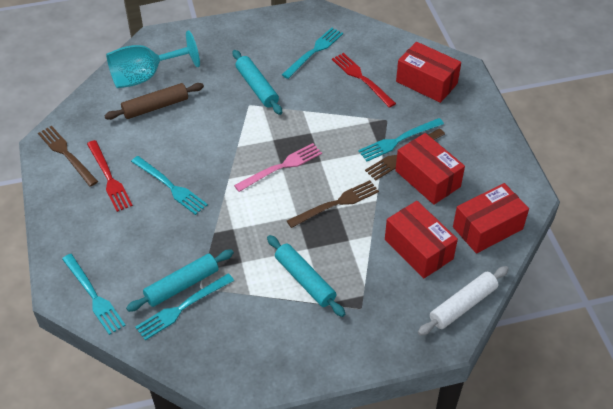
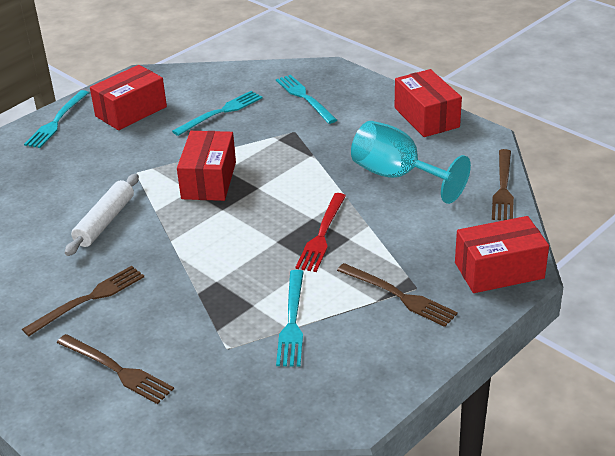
brown fork: [38,126,98,187] [287,180,379,228] [365,128,445,181] = 3 -> [22,266,144,336] [57,334,174,404] [337,263,458,327] [492,149,514,220] = 4
brown rolling pin: [104,83,204,120] = 1 -> none = 0
pink fork: [234,143,322,192] = 1 -> none = 0
red fork: [87,140,133,212] [332,53,396,108] = 2 -> [296,193,346,272] = 1
turquoise fork: [62,254,126,335] [131,156,208,215] [135,273,234,340] [282,28,343,79] [358,118,444,161] = 5 -> [24,90,89,148] [172,91,263,136] [276,75,337,124] [276,270,304,367] = 4
turquoise rolling pin: [126,249,234,312] [233,50,282,115] [267,235,345,317] = 3 -> none = 0

